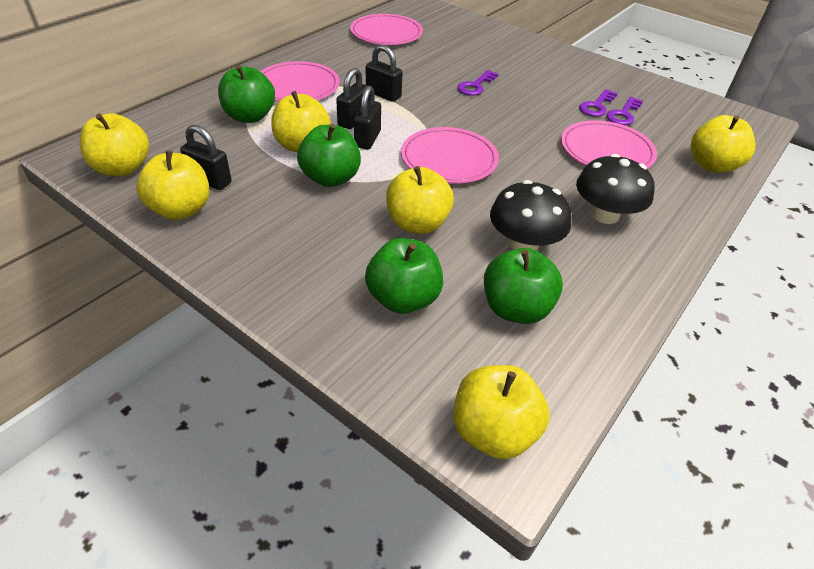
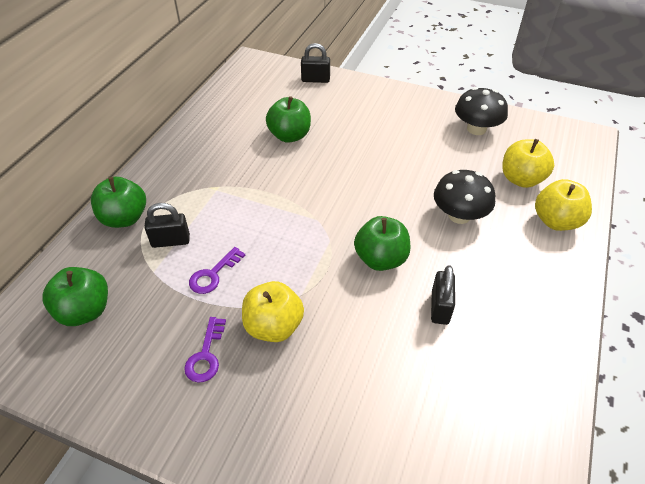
black padlock: [180,125,232,190] [336,68,367,129] [354,86,381,149] [366,45,403,102] = 4 -> [144,203,190,248] [301,43,330,83] [431,265,455,325] = 3
pink plate: [260,61,340,102] [350,14,423,45] [401,127,499,184] [561,120,657,169] = 4 -> none = 0
purple key: [457,70,499,96] [579,89,618,117] [606,97,643,125] = 3 -> [184,317,226,383] [189,247,245,294] = 2
yellow apple: [80,113,149,176] [136,150,209,220] [271,91,331,152] [386,166,454,234] [453,365,550,459] [691,115,755,173] = 6 -> [242,281,304,342] [502,139,554,188] [535,179,592,231] = 3

